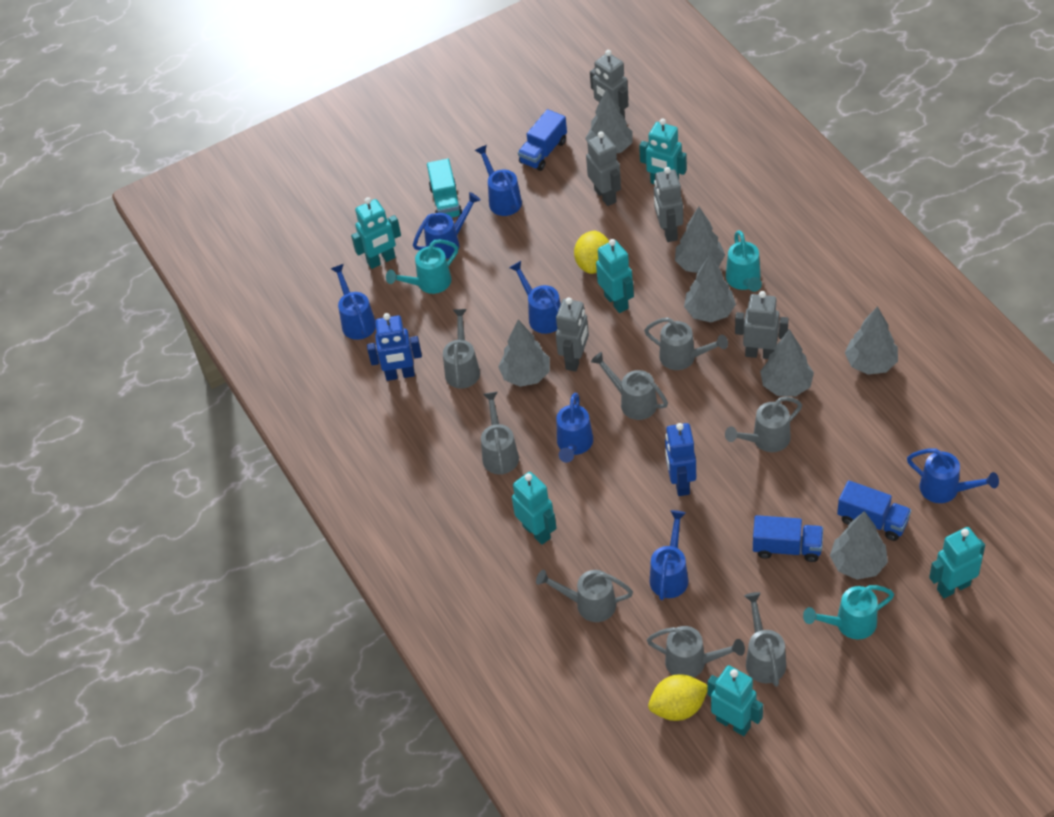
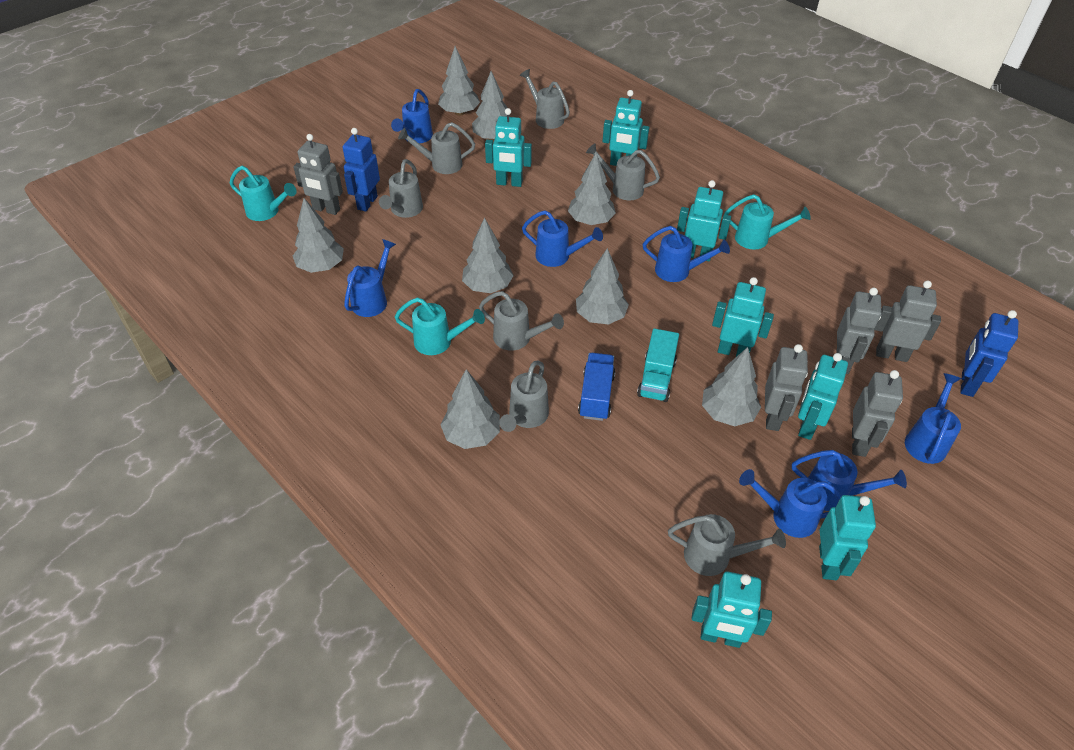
blue truck: [518,109,567,171] [753,515,823,562] [837,480,911,541] = 3 -> [578,353,615,421] = 1
grey tree: [498,320,550,387] [585,89,633,153] [675,207,725,273] [684,255,736,323] [760,329,814,396] [830,511,888,580] [845,306,898,375] = 7 -> [293,198,344,273] [438,46,480,116] [440,369,500,449] [462,218,514,293] [472,71,508,141] [568,153,616,225] [576,248,629,324] [702,347,761,426] = 8
grey watering can: [443,309,480,389] [481,392,519,475] [536,570,633,622] [591,352,668,420] [644,317,728,370] [647,626,745,677] [725,397,802,452] [744,592,786,687] = 8 -> [379,159,423,218] [398,122,475,174] [479,291,564,351] [499,361,549,432] [520,69,570,129] [586,143,660,200] [668,514,786,576] = 7
turquoise robot: [351,197,401,269] [512,472,556,545] [596,239,634,313] [639,119,687,184] [707,665,763,736] [929,527,985,598] = 6 -> [485,108,532,187] [602,90,649,166] [677,180,731,261] [692,572,772,648] [712,277,774,357] [798,353,848,440] [819,495,876,580] = 7
yellow lemon: [574,231,609,274] [648,674,707,721] = 2 -> none = 0

